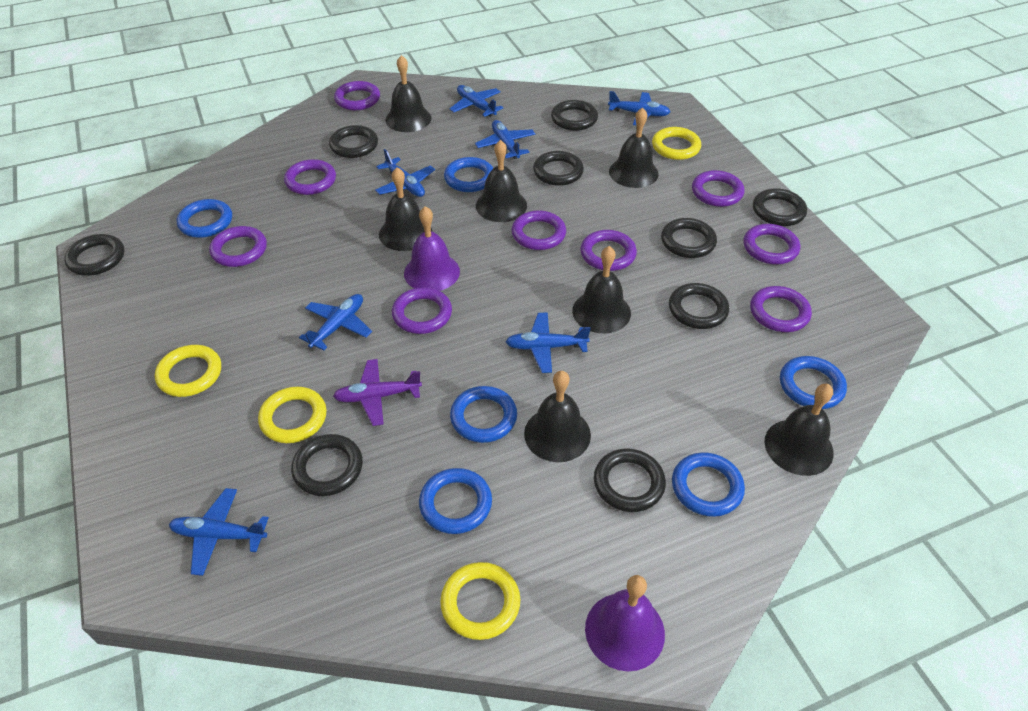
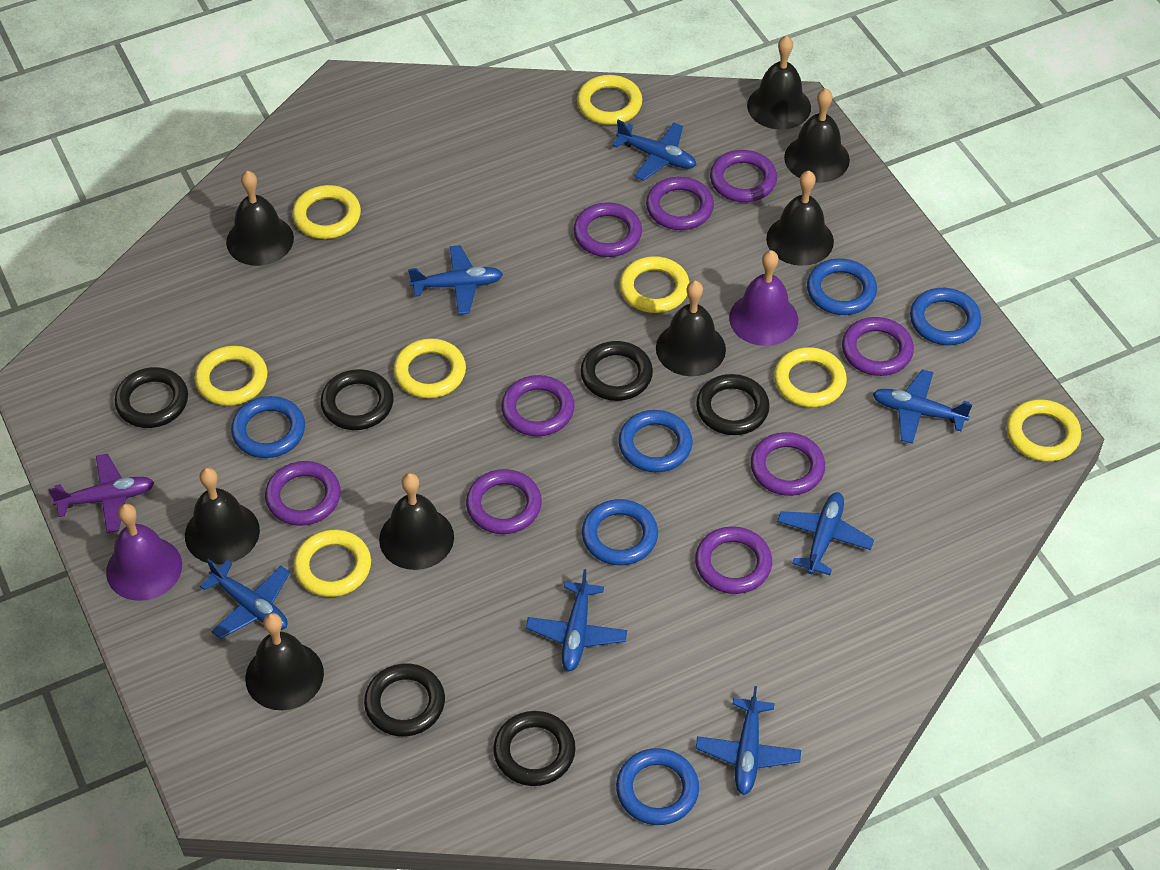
black bell: [379,167,432,251] [386,55,431,132] [476,140,527,222] [524,371,591,462] [572,246,631,334] [609,107,659,188] [764,384,834,476] = 7 -> [185,468,260,564] [226,171,294,266] [245,613,324,710] [379,473,454,570] [656,281,726,376] [747,36,811,130] [766,171,834,266] [784,88,850,183] = 8
black ring: [64,234,125,276] [291,434,363,496] [329,125,378,158] [533,151,584,186] [551,100,598,131] [594,448,666,512] [661,218,717,258] [669,283,729,329] [753,188,807,226] = 9 -> [115,367,188,428] [320,369,394,430] [364,663,445,737] [493,711,576,786] [580,341,653,401] [696,374,770,435] = 6
yellow ring: [155,345,221,397] [258,387,327,443] [440,562,520,640] [652,127,701,160] = 4 -> [195,346,267,406] [292,185,361,239] [294,530,371,597] [394,338,466,398] [577,75,642,125] [620,256,690,313] [774,347,847,407] [1007,399,1081,462] = 8

